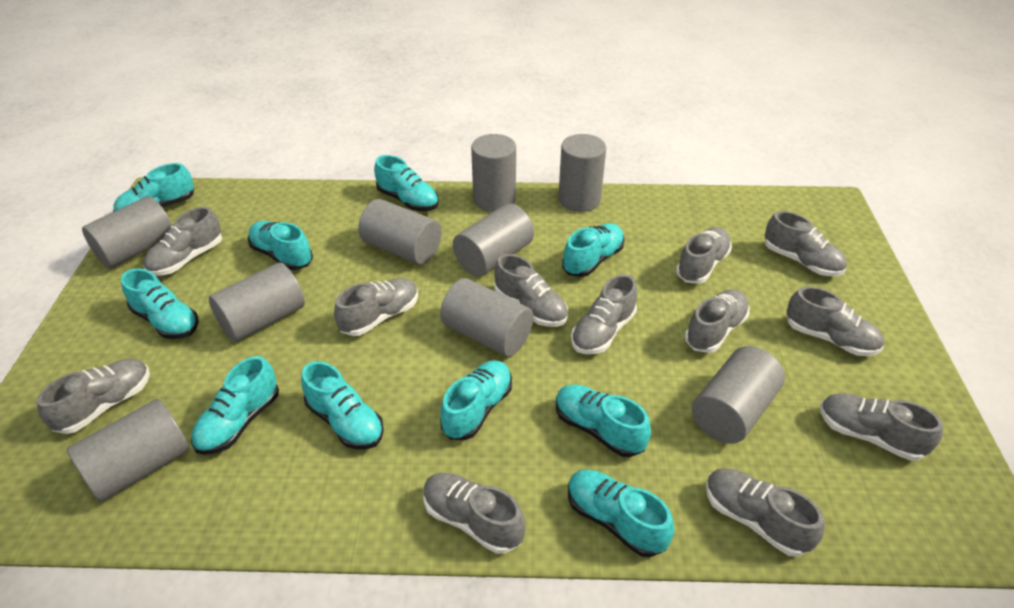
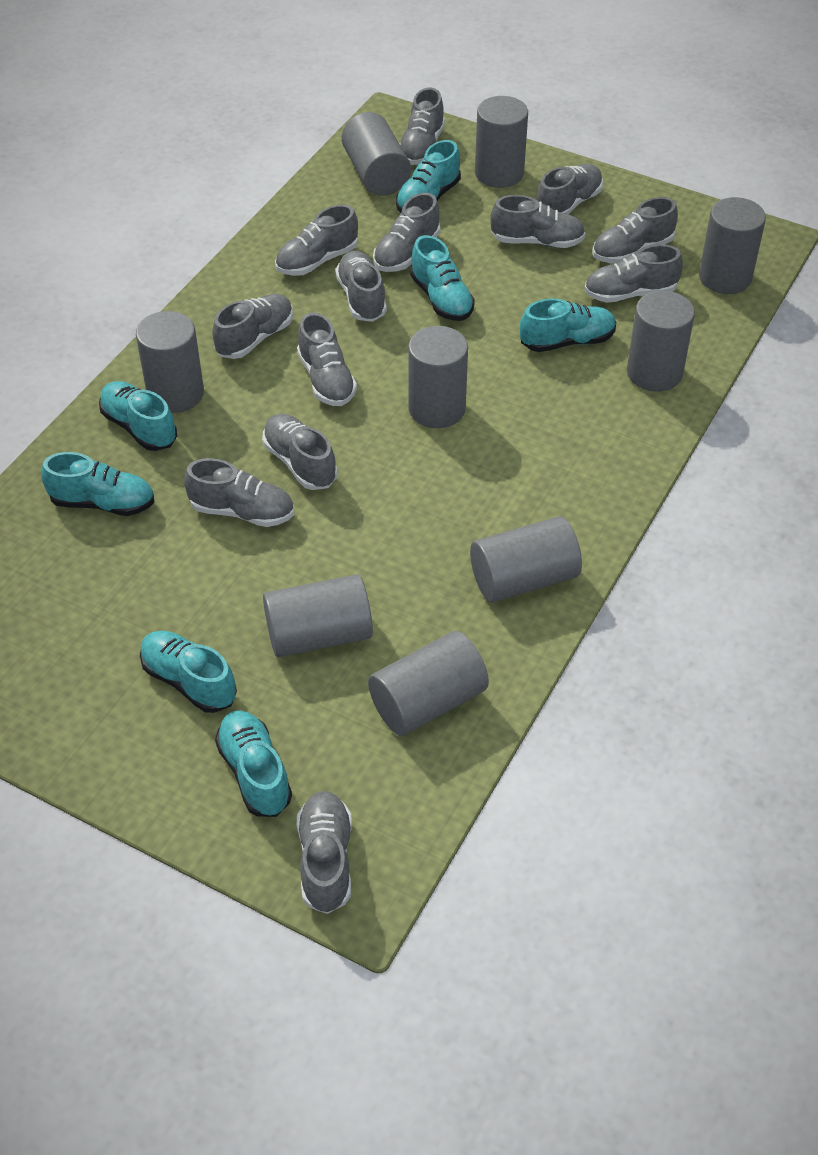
grey shoe: [37,359,150,434] [144,207,222,276] [334,278,418,336] [423,473,526,554] [494,254,568,327] [571,274,637,354] [676,227,732,284] [685,289,750,353] [706,468,825,557] [765,211,847,276] [786,286,884,356] [820,393,943,461] = 12 -> [184,458,294,527] [212,294,293,359] [262,414,337,490] [275,204,358,276] [297,312,357,406] [297,791,352,914] [335,251,387,322] [373,193,440,272] [400,88,445,165] [490,195,585,248] [537,164,603,214] [584,244,683,303] [592,197,678,264] = 13
turquoise shoe: [113,163,194,212] [121,269,199,339] [191,356,279,455] [248,221,313,270] [301,361,384,449] [374,155,439,211] [440,360,512,440] [556,384,651,457] [562,223,625,277] [568,470,674,557] = 10 -> [41,452,154,516] [99,381,177,451] [140,631,237,713] [215,710,292,817] [396,140,461,213] [410,235,475,321] [520,299,616,352] = 7

